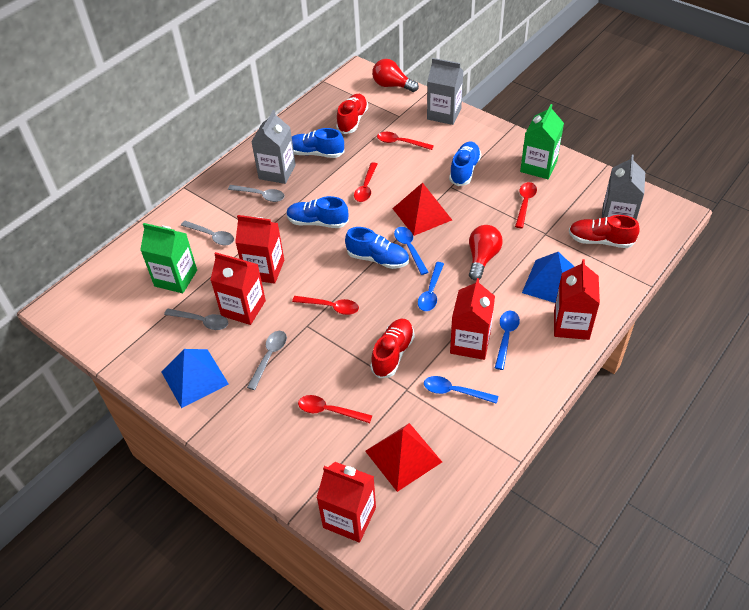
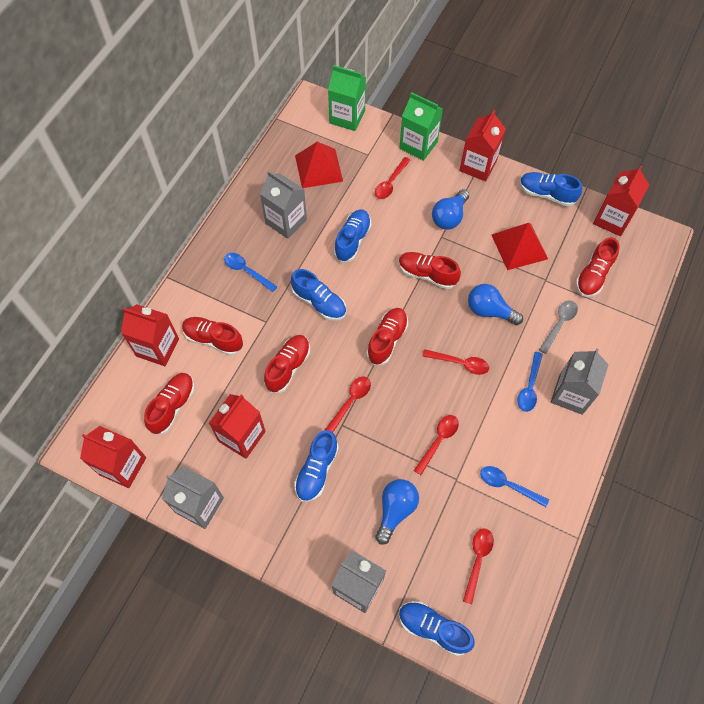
blue light bulb: none = 0 -> [375,479,419,545] [432,189,469,230] [468,284,523,325] = 3
blue pyramid: [162,349,229,408] [522,252,574,303] = 2 -> none = 0
blue shoe: [286,196,349,228] [292,128,345,158] [345,227,409,269] [449,142,481,186] = 4 -> [291,269,346,321] [294,430,339,502] [334,209,371,262] [399,601,475,656] [520,172,582,207] = 5
blue spoon: [394,227,428,275] [418,262,444,311] [424,376,498,404] [495,311,520,370] = 4 -> [224,253,277,292] [480,466,549,507] [517,352,543,412] = 3
grey carton: [251,110,296,184] [427,58,464,125] [602,155,645,220] = 3 -> [162,466,224,529] [260,171,307,239] [331,550,386,613] [551,349,609,415] = 4
grey spoon: [164,309,228,330] [181,221,234,246] [228,185,285,202] [247,331,287,390] = 4 -> [539,301,578,354] = 1
red light bulb: [372,59,419,92] [469,225,503,281] = 2 -> none = 0
red shoe: [336,94,368,134] [370,319,414,378] [569,215,640,248] = 3 -> [144,373,195,435] [182,317,243,356] [264,335,310,393] [366,308,408,365] [399,252,461,289] [576,237,620,297] = 6

